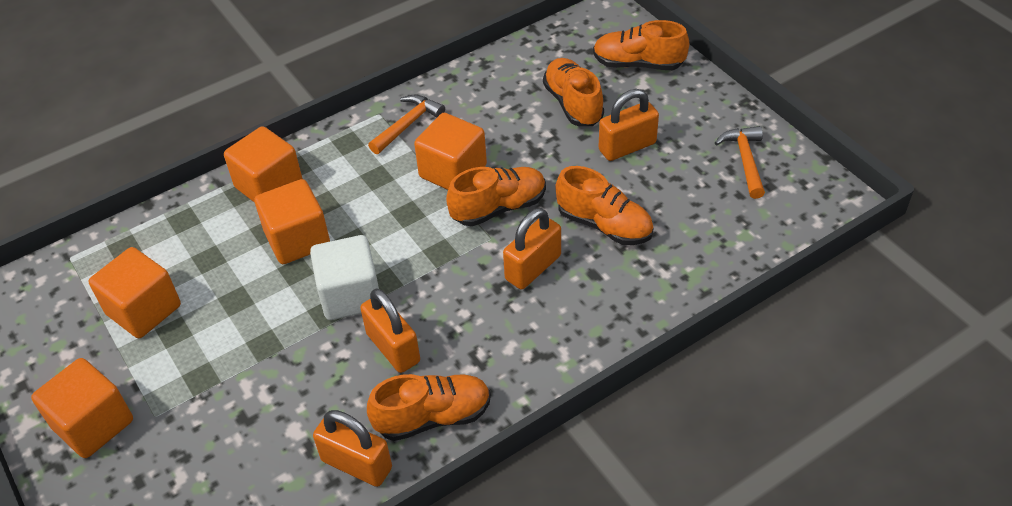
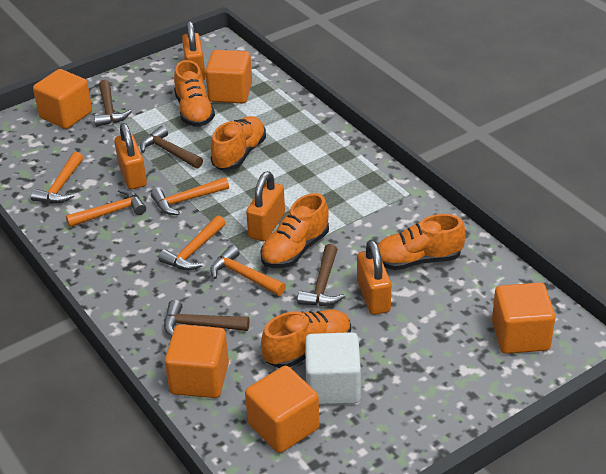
brown hammer: none = 0 -> [94,80,132,127] [140,126,203,168] [164,300,249,336] [297,244,345,306] = 4
orange hammer: [368,95,445,154] [715,126,765,199] = 2 -> [31,152,83,203] [66,189,146,227] [151,177,229,215] [158,215,225,270] [210,245,286,296] = 5

